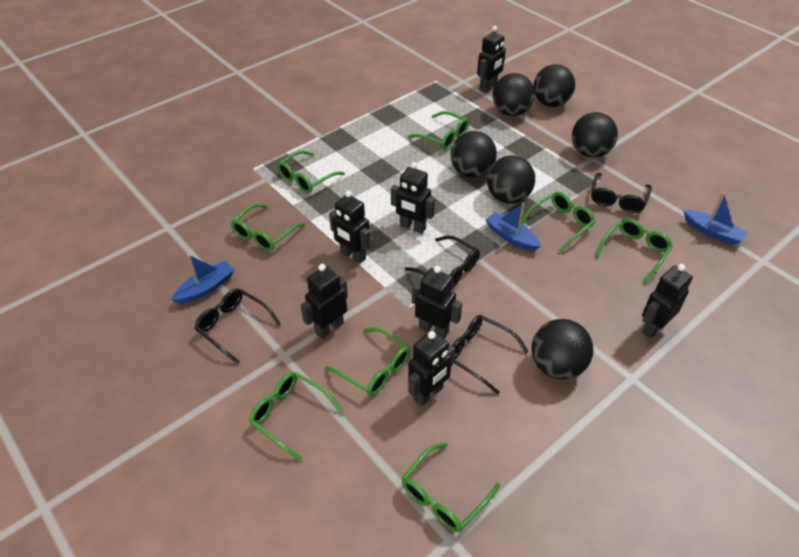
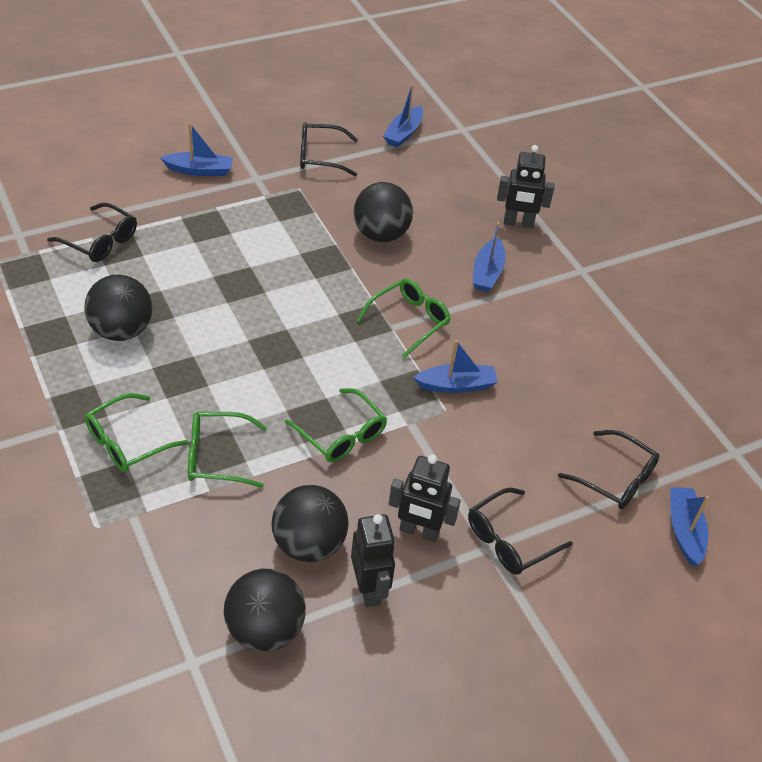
black ball: [451,131,497,178] [487,155,535,204] [493,73,535,116] [531,319,594,380] [533,64,575,107] [572,112,618,158] = 6 -> [84,275,152,341] [224,569,306,652] [272,485,349,562] [354,182,413,242] = 4
black robot: [301,264,348,339] [329,191,371,264] [391,162,435,234] [408,331,455,406] [412,266,462,339] [477,26,506,93] [641,264,693,339] = 7 -> [351,514,395,607] [389,455,461,542] [497,145,555,228] = 3
blue boat: [171,254,235,304] [485,203,541,251] [683,192,747,245] = 3 -> [160,123,233,176] [383,85,423,148] [413,340,498,393] [472,222,506,292] [670,487,709,566] = 5
green glasses: [231,204,305,251] [249,372,343,461] [277,150,345,193] [325,327,410,396] [402,442,500,532] [407,111,469,150] [521,192,595,253] [595,218,673,283] = 8 -> [85,393,188,472] [188,412,267,488] [285,388,387,462] [357,278,451,358] = 4

